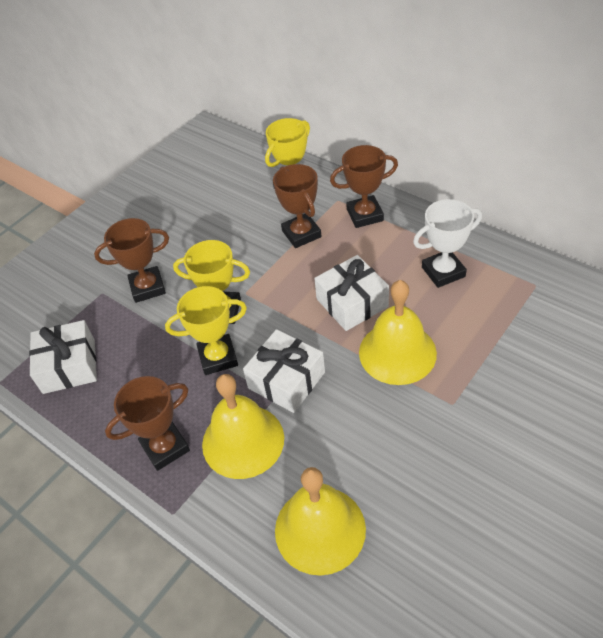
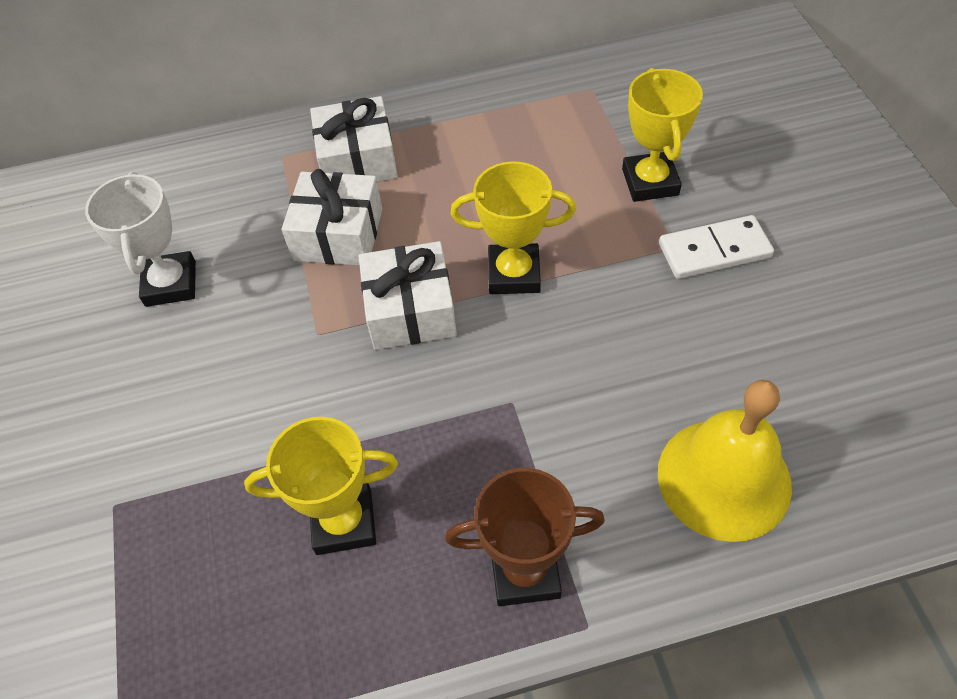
brown trophy: [94,218,169,303] [105,376,190,471] [273,164,322,248] [330,145,398,228] = 4 -> [445,468,605,606] = 1
white domino: none = 0 -> [659,215,774,279] = 1
yellow bell: [202,374,284,479] [275,467,366,576] [359,280,437,385] = 3 -> [658,380,792,542] = 1

